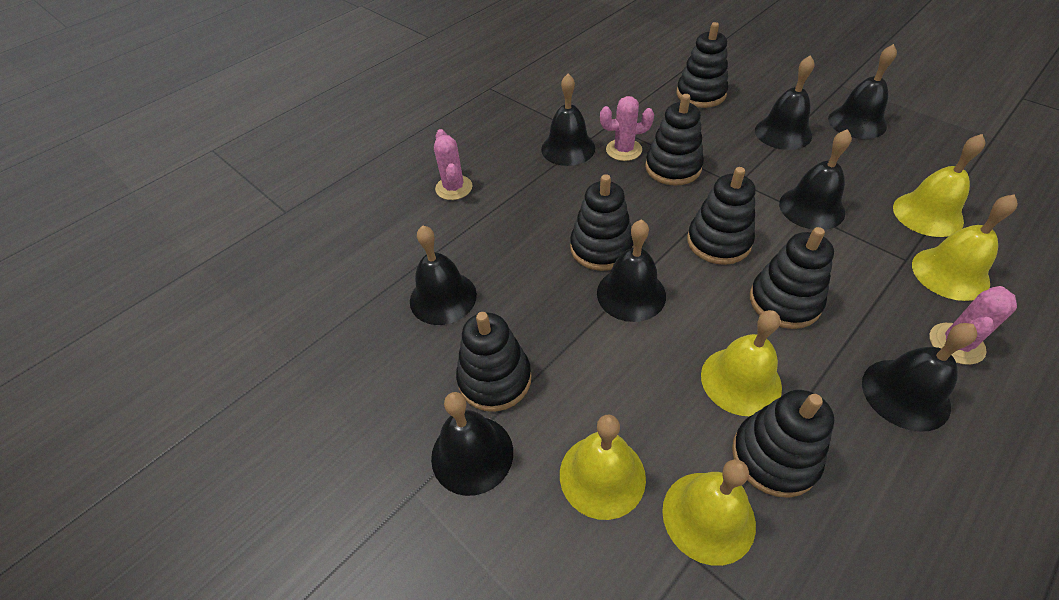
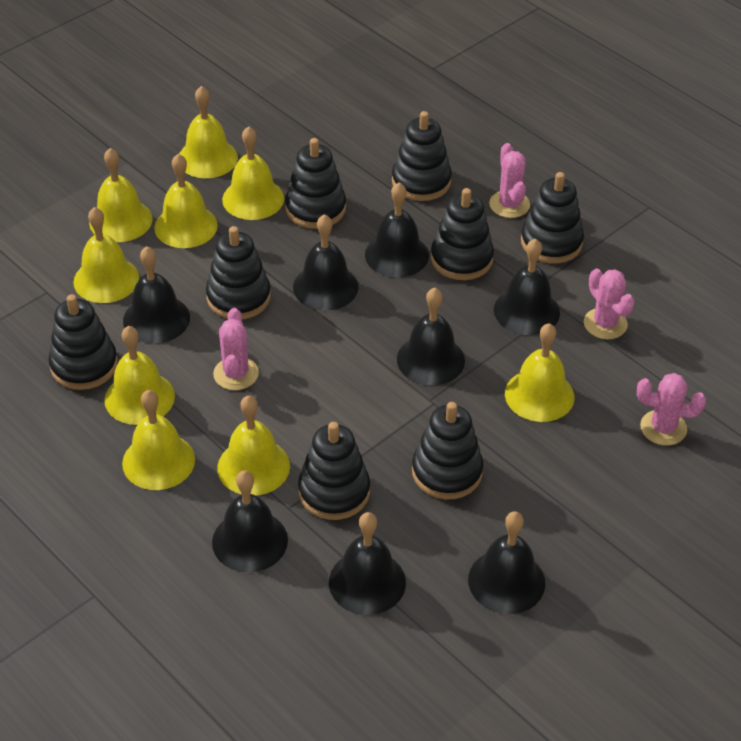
black stacking toy: [456,312,532,412] [570,174,633,271] [645,94,704,186] [676,22,728,108] [687,167,756,265] [732,390,834,498] [750,227,834,329] = 7 -> [49,294,118,390] [206,226,271,320] [285,138,346,229] [298,422,370,520] [392,111,452,201] [412,402,484,499] [431,188,494,280] [521,172,584,263] = 8
pink cactus: [434,129,472,200] [600,96,654,161] [930,286,1017,365] = 3 -> [213,308,259,390] [489,143,530,218] [584,269,634,339] [637,373,706,445] = 4
yellow bell: [560,414,646,520] [662,459,756,566] [701,310,782,416] [893,134,986,237] [912,194,1018,301] = 5 -> [73,207,139,303] [89,148,153,242] [105,326,175,425] [122,390,195,490] [154,154,218,248] [179,86,238,178] [217,395,290,496] [222,126,284,220] [505,323,575,422] = 9

